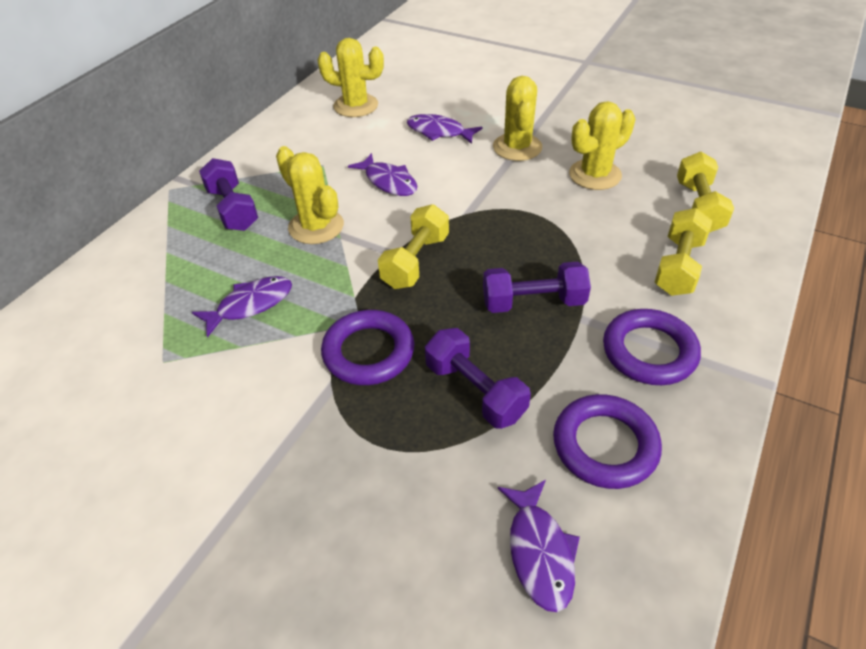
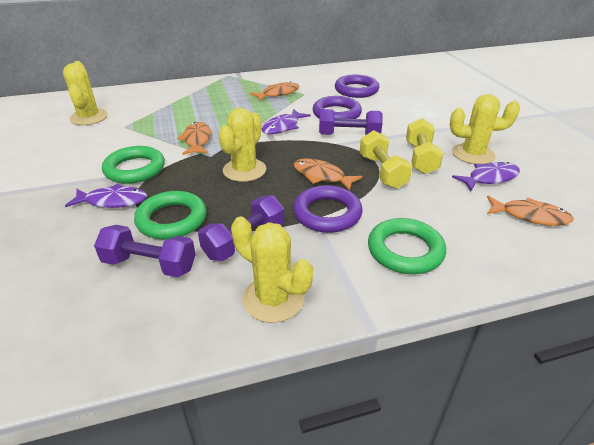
green ring: none = 0 -> [102,146,165,184] [134,191,207,240] [368,218,446,274] = 3
orange fish: none = 0 -> [177,122,211,155] [249,81,300,101] [294,159,363,191] [487,196,574,226] = 4
purple fish: [192,276,292,338] [348,153,417,196] [407,114,483,144] [498,480,580,612] = 4 -> [65,184,147,208] [262,109,311,134] [452,162,520,191] = 3
yellow dumbbell: [378,204,449,289] [654,208,712,296] [677,152,734,232] = 3 -> [359,130,412,189] [406,118,443,174] = 2

